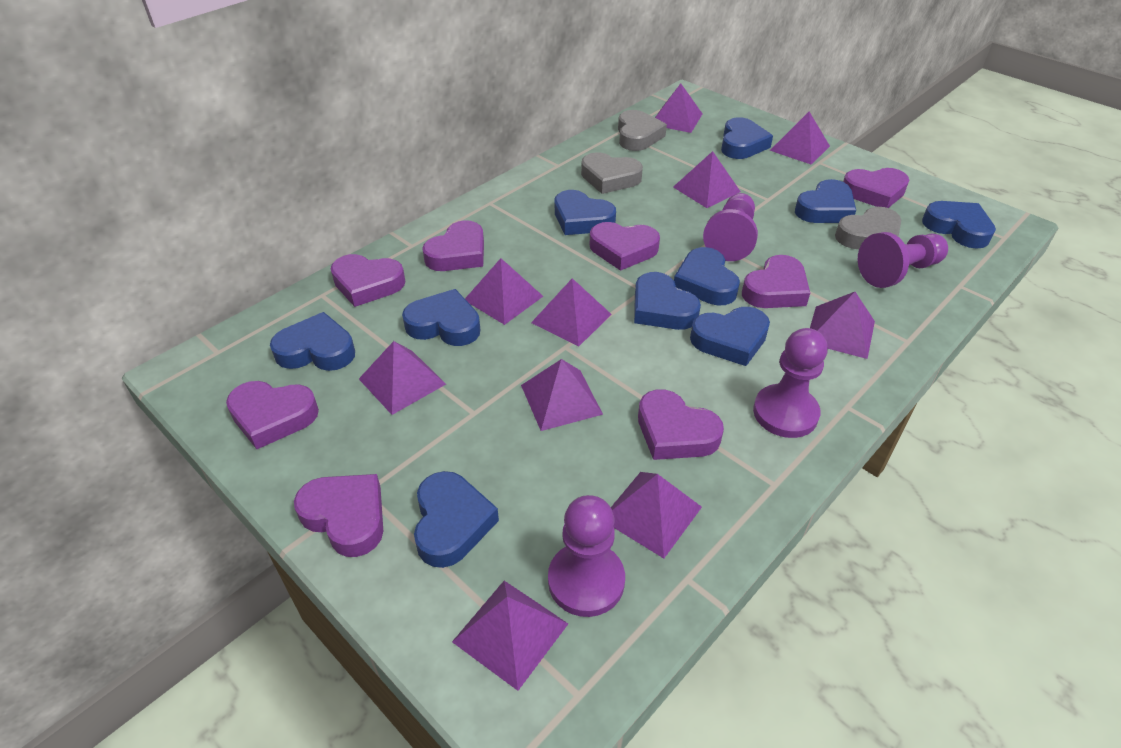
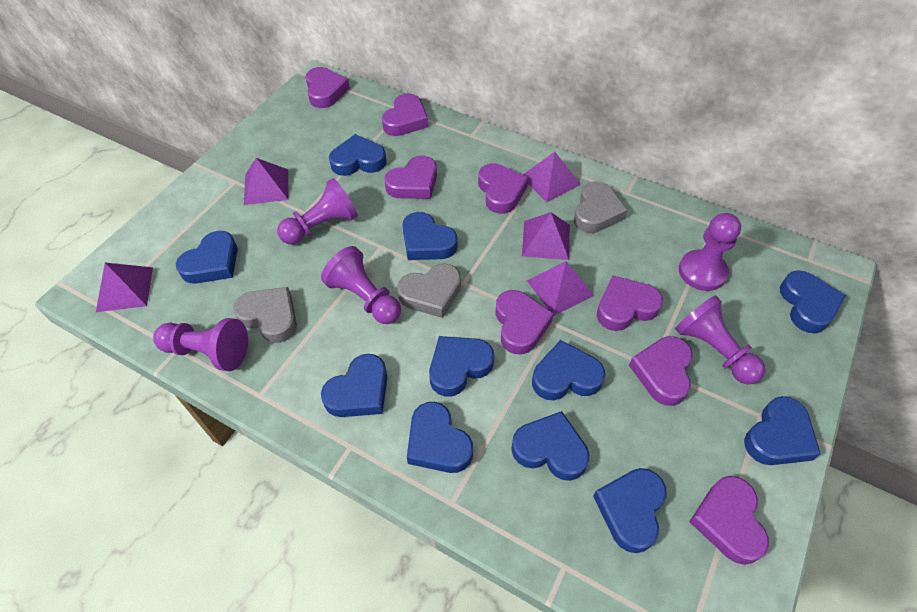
blue heart: [270,312,355,371] [402,289,480,346] [414,471,499,568] [555,190,616,235] [634,272,701,330] [674,247,740,305] [690,307,770,366] [721,117,773,159] [795,179,856,223] [922,201,996,249] = 10 -> [176,231,238,284] [321,354,387,417] [329,134,386,176] [402,212,457,260] [407,402,473,473] [429,336,494,397] [511,411,589,481] [532,340,605,400] [593,468,667,553] [744,396,821,465] [780,270,846,333] = 11
purple pawn: [548,495,625,617] [703,193,758,261] [753,328,828,438] [858,232,948,288] = 4 -> [153,318,248,371] [277,178,358,245] [321,246,401,324] [675,295,765,384] [679,213,741,291] = 5
purple pyramid: [359,341,446,415] [452,581,568,691] [465,258,543,325] [521,359,603,431] [531,278,612,347] [611,472,702,558] [655,84,702,133] [673,151,741,208] [770,112,830,165] [810,292,875,359] = 10 -> [96,263,153,312] [244,158,288,205] [522,212,570,260] [523,152,581,202] [527,261,594,316] = 5

